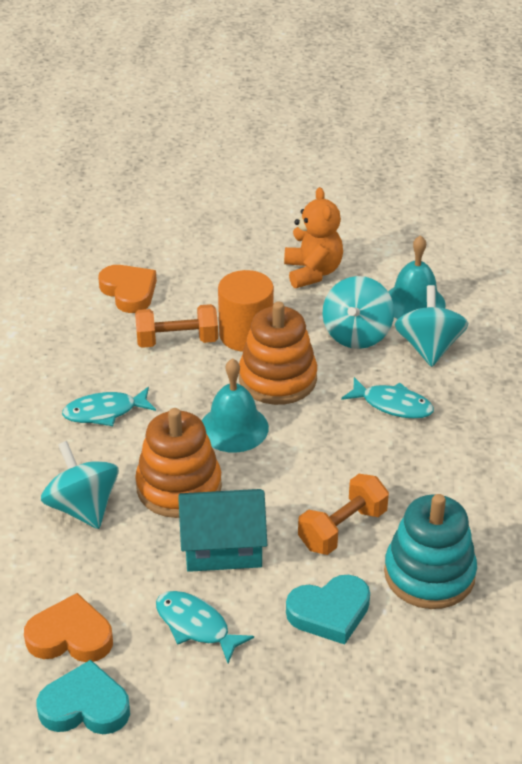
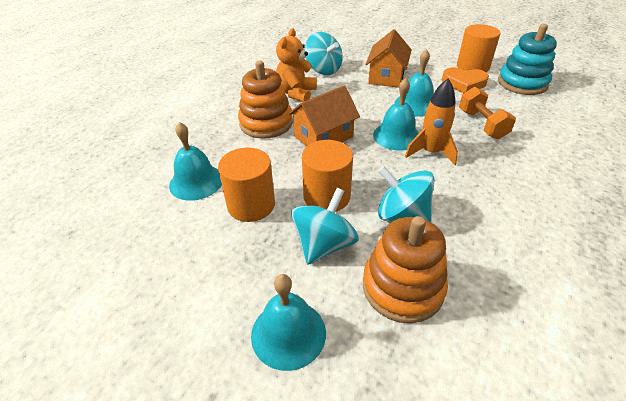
orange cylinder: [218,270,274,352] = 1 -> [218,148,275,222] [302,140,353,211] [457,24,500,72] = 3
orange dumbbell: [135,304,218,348] [298,474,389,555] = 2 -> [459,87,516,139] = 1
orange heart: [24,593,113,662] [98,265,157,313] = 2 -> [442,67,489,93] = 1
orange house: none = 0 -> [288,85,360,146] [365,29,411,88] = 2
orange rocket: none = 0 -> [405,79,458,165] = 1
turquoise bell: [202,358,269,453] [388,235,446,319] = 2 -> [169,122,222,201] [251,274,326,371] [373,78,419,151] [395,49,433,117] = 4
turquoise fish: [62,387,156,426] [156,591,254,663] [341,377,434,419] = 3 -> none = 0
turquoise heart: [37,660,130,734] [286,575,370,644] = 2 -> none = 0
turquoise house: [178,489,267,572] = 1 -> none = 0

